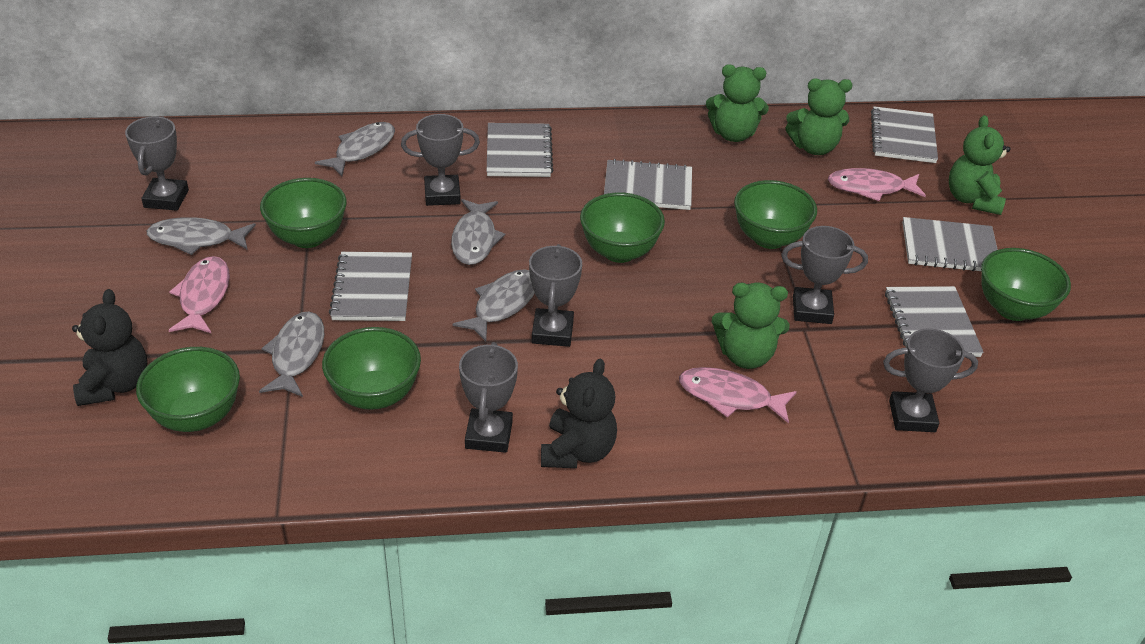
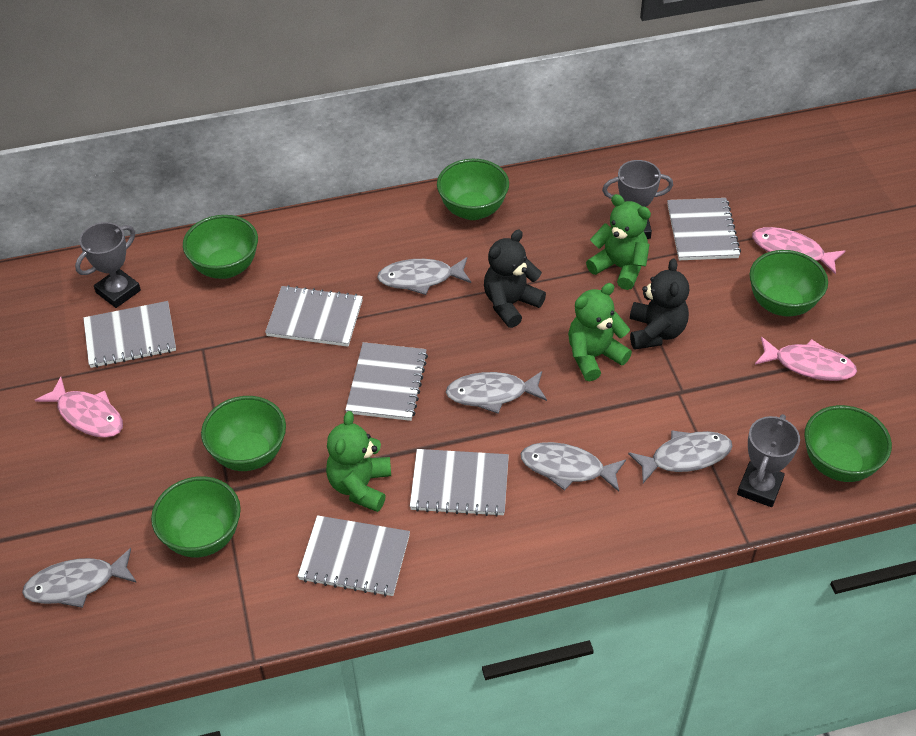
green teddy bear: [706,64,769,142] [712,283,790,369] [785,78,852,155] [949,115,1011,215] = 4 -> [326,411,391,512] [568,283,632,381] [586,194,651,290] = 3
grey trophy: [125,116,189,211] [401,114,480,206] [459,342,518,453] [529,244,582,347] [781,226,868,324] [883,328,978,432] = 6 -> [75,222,141,308] [602,160,673,239] [737,414,800,507] = 3

